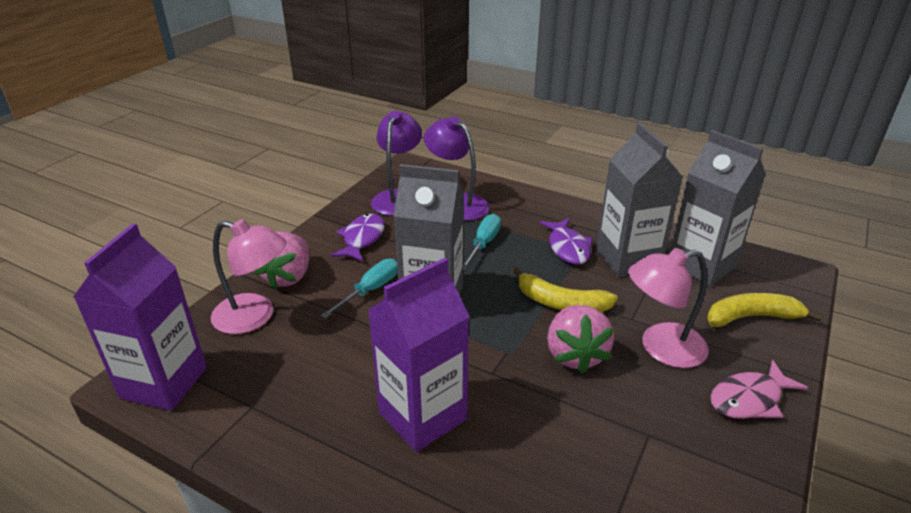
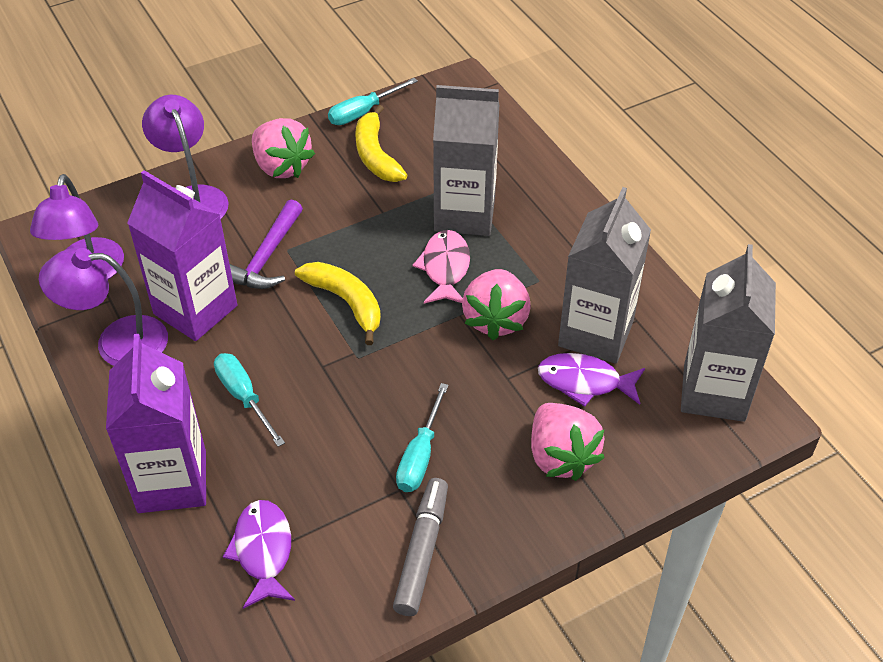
grey marker: none = 0 -> [393,478,448,616] = 1
pink lamp: [211,219,287,334] [628,248,709,368] = 2 -> none = 0
pink strawberry: [253,231,310,289] [547,305,614,373] = 2 -> [252,118,315,178] [462,269,531,340] [531,403,605,481] = 3
purple hammer: none = 0 -> [230,200,303,289] = 1
purple lamp: [371,111,422,216] [424,116,490,221] = 2 -> [30,174,124,279] [39,248,168,366] [142,95,229,219] = 3
turquoise screwdriver: [321,258,398,319] [463,214,501,270] = 2 -> [214,353,285,447] [328,78,418,125] [396,383,449,492] = 3

